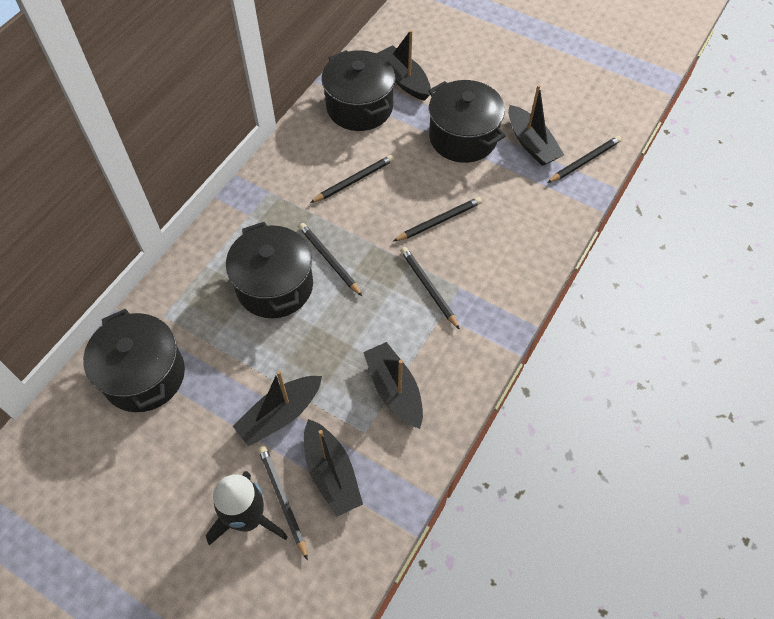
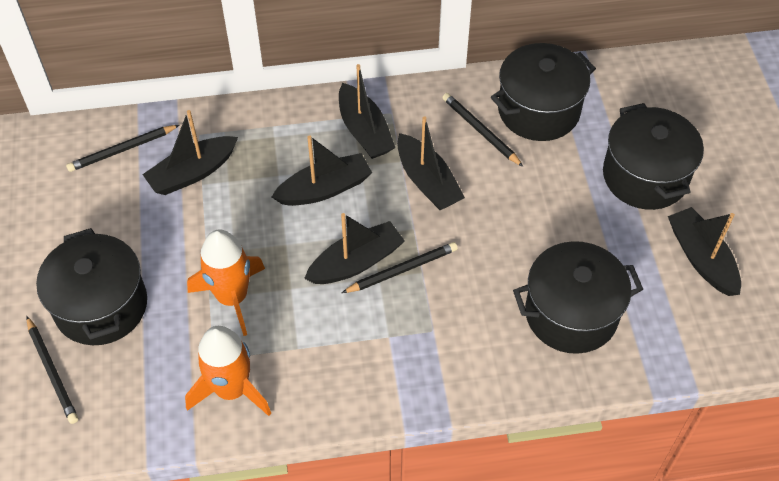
black boat: [233,370,322,446] [304,419,363,516] [363,342,423,429] [376,30,431,101] [508,85,564,166] = 5 -> [142,110,238,195] [272,135,372,206] [304,213,405,284] [339,64,395,159] [397,116,465,210] [668,207,741,296] = 6
black pencil: [258,446,308,560] [299,223,362,296] [310,155,394,203] [393,197,482,242] [401,247,460,330] [547,136,622,183] = 6 -> [26,316,78,424] [66,125,179,172] [342,242,458,293] [442,93,523,167] = 4
black rocket: [206,471,288,546] = 1 -> none = 0
orange rocket: none = 0 -> [185,326,271,416] [187,230,265,336] = 2

